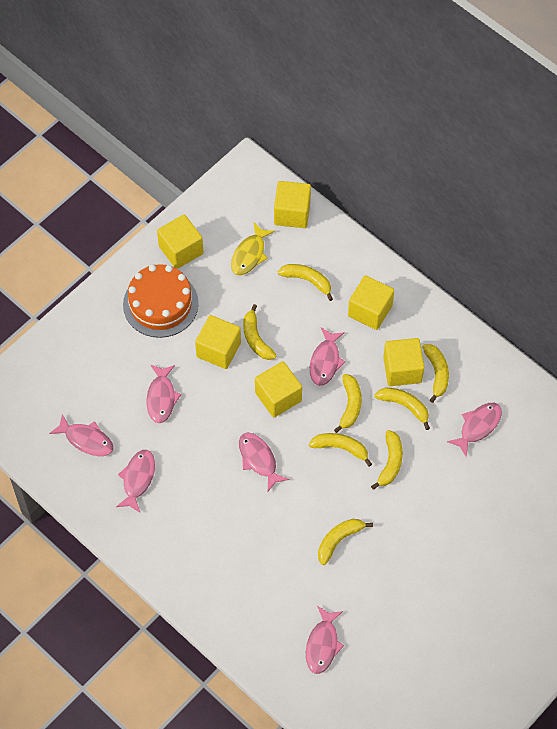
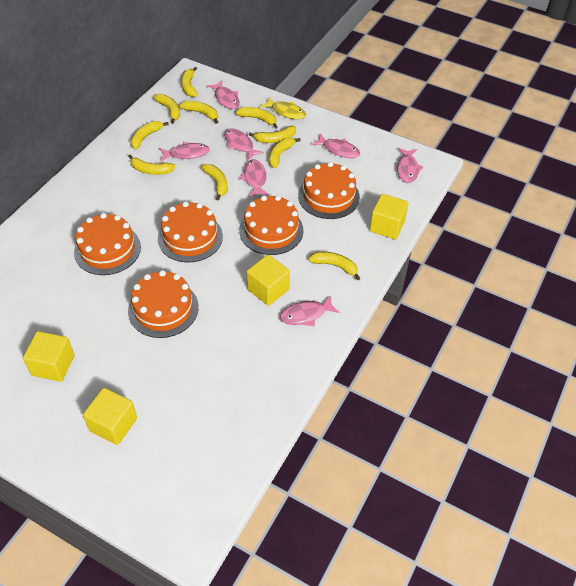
orange cake: [123,264,199,338] = 1 -> [74,213,141,275] [128,270,199,338] [158,201,223,262] [239,195,304,255] [298,162,360,219] = 5
yellow banana: [243,304,277,360] [278,264,333,301] [309,433,372,467] [318,519,373,565] [334,374,362,433] [371,430,403,490] [374,388,430,430] [422,344,449,403] = 8 -> [128,155,175,175] [131,121,169,149] [153,94,180,124] [179,101,218,124] [181,67,198,97] [201,164,227,201] [236,107,278,129] [249,126,296,143] [269,138,301,168] [308,252,361,280] = 10
yellow cube: [157,214,204,269] [195,315,241,369] [255,361,302,417] [274,181,311,228] [348,275,394,330] [383,338,424,386] = 6 -> [23,331,75,382] [83,388,137,445] [247,255,290,306] [370,194,409,240] = 4

